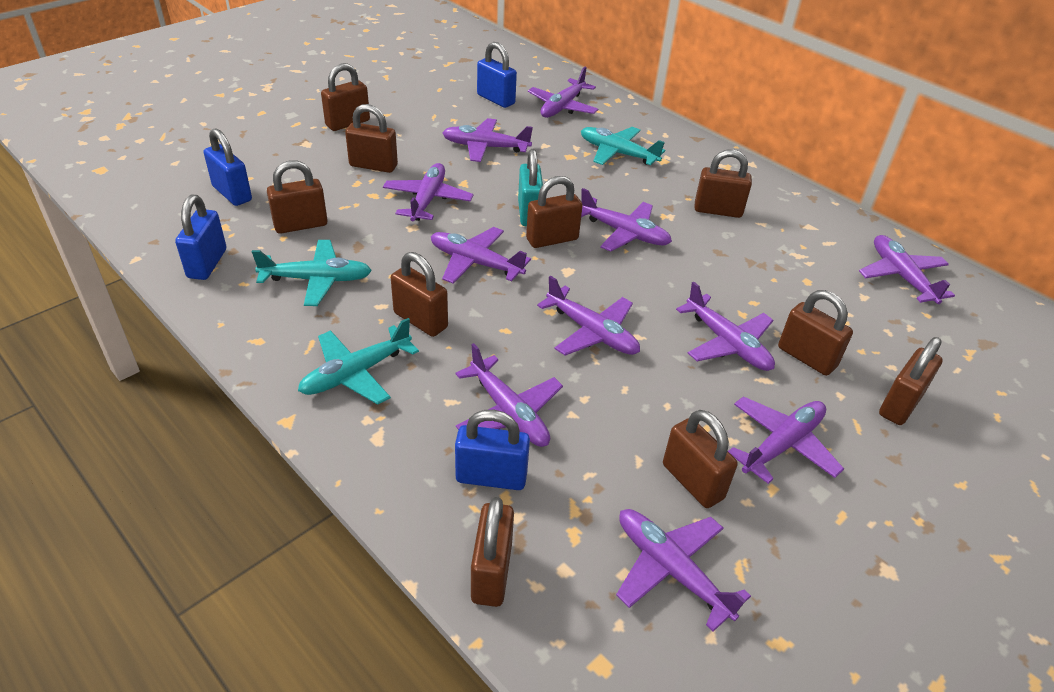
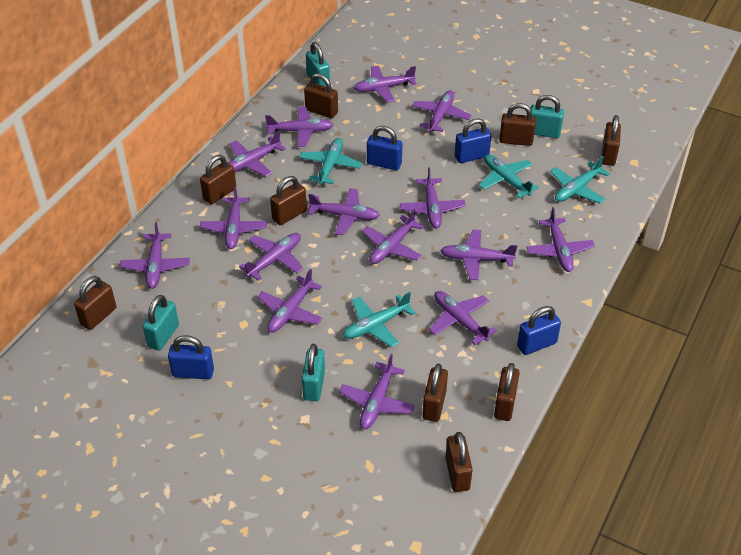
brown padlock: [267,160,328,234] [321,63,370,131] [345,104,398,173] [391,252,448,337] [471,497,514,607] [526,176,582,248] [663,410,738,508] [695,149,752,218] [778,290,853,376] [879,337,943,425] = 10 -> [74,276,116,330] [200,155,236,205] [270,176,307,225] [304,73,338,119] [422,364,448,422] [445,432,473,492] [494,363,520,421] [499,103,536,146] [602,115,621,166] = 9
purple plane: [383,163,473,221] [431,227,531,284] [442,118,533,162] [456,343,563,447] [528,67,598,118] [537,275,640,355] [581,188,672,252] [616,509,751,632] [676,282,775,371] [728,396,844,484] [859,235,955,304] = 11 -> [120,222,190,289] [200,186,267,249] [228,131,286,177] [239,233,303,281] [257,269,322,333] [265,107,333,147] [308,188,380,235] [339,354,415,429] [354,66,417,102] [362,209,424,264] [400,167,466,228] [412,90,471,132] [429,291,497,345] [440,229,517,280] [526,207,595,272] = 15
turquoise padlock: [518,149,543,226] = 1 -> [143,295,179,351] [302,344,325,401] [306,42,330,87] [530,95,564,138] = 4
turquoise plane: [252,240,372,306] [298,318,419,405] [581,127,665,165] = 3 -> [299,138,362,185] [343,292,416,347] [479,154,539,198] [550,156,610,203] = 4

